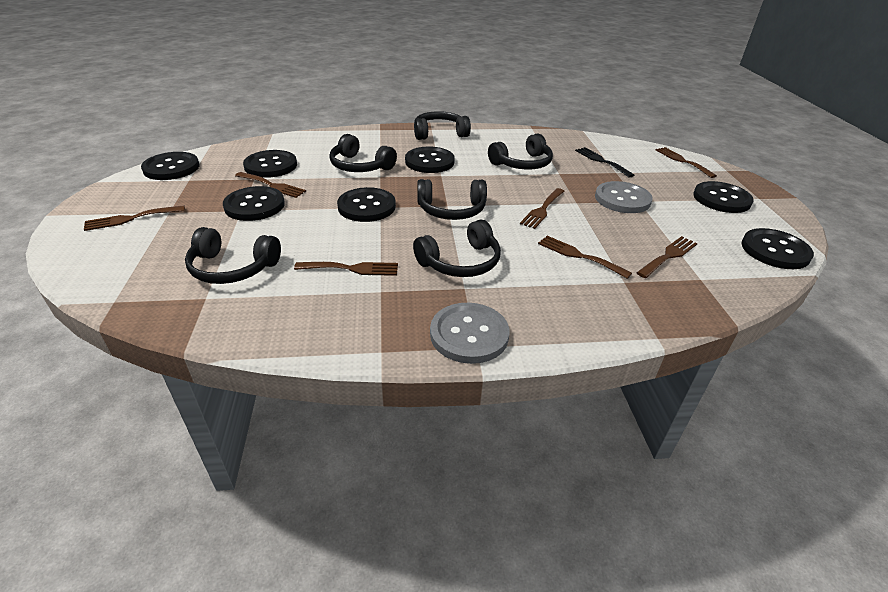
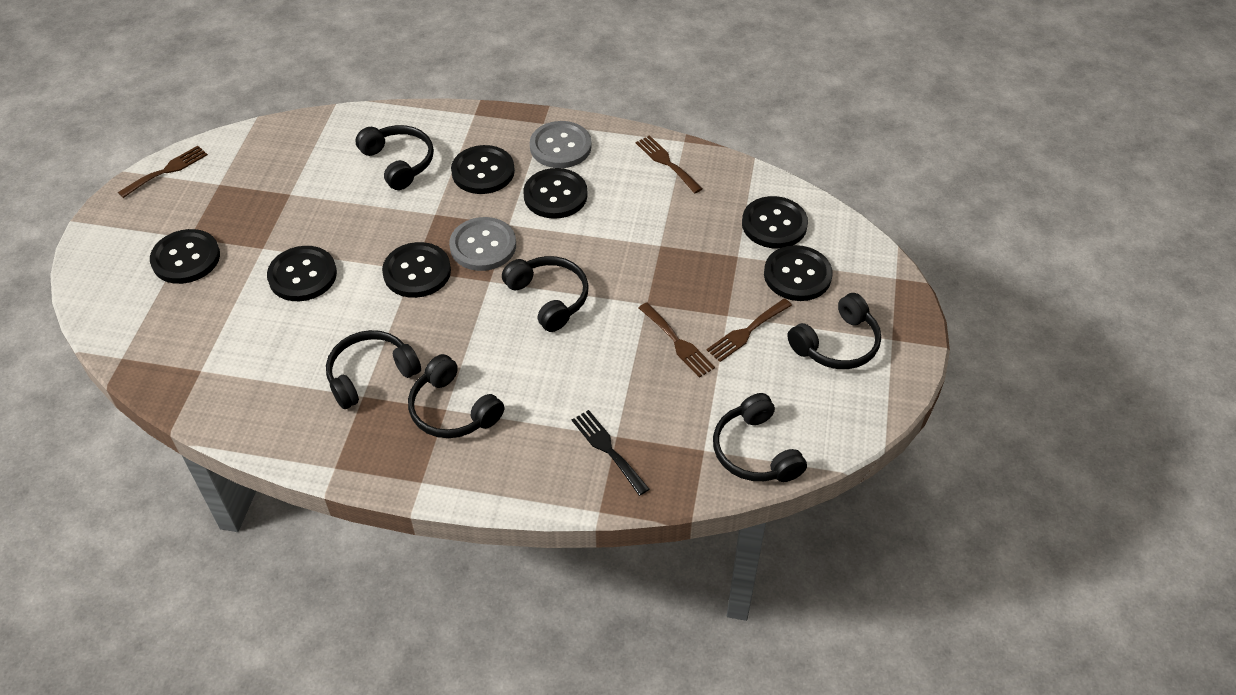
brown fork: [84,205,185,231] [235,172,306,198] [294,262,398,276] [520,188,564,229] [538,236,632,279] [637,236,698,278] [656,147,717,178] = 7 -> [118,146,208,198] [636,135,703,193] [639,302,715,378] [707,298,792,362] = 4

